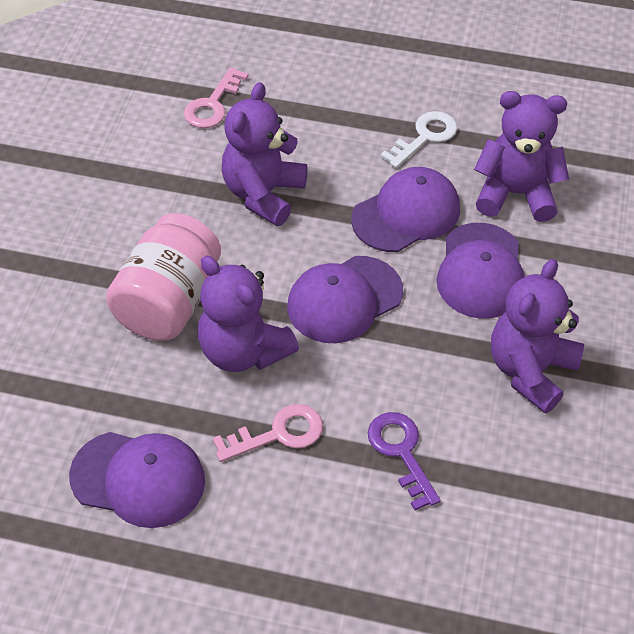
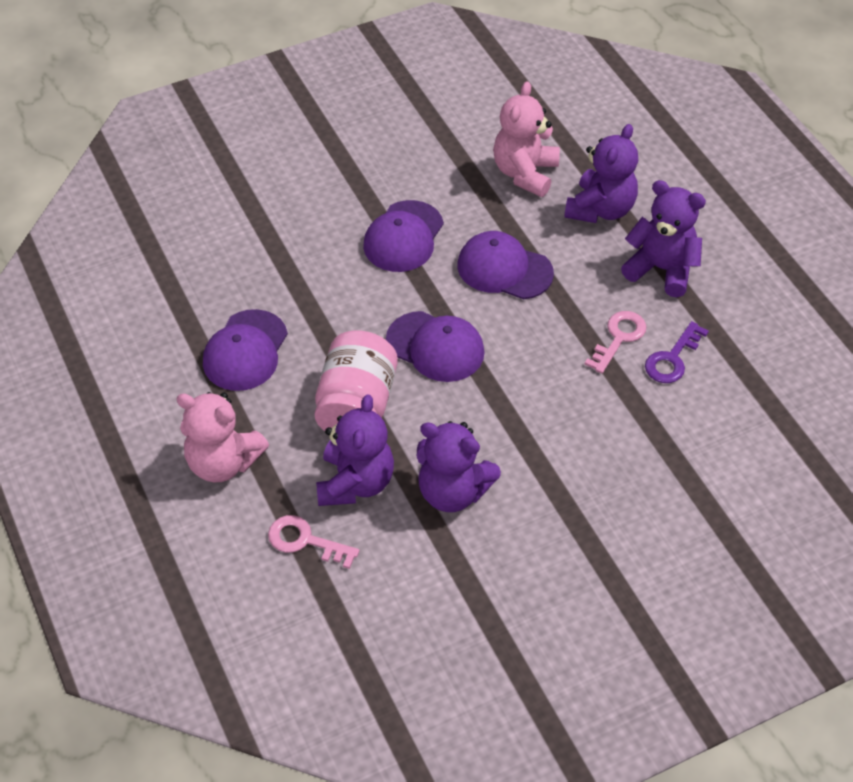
pink teddy bear: none = 0 -> [176,392,269,482] [493,81,560,197] = 2
white key: [380,111,457,168] = 1 -> none = 0

